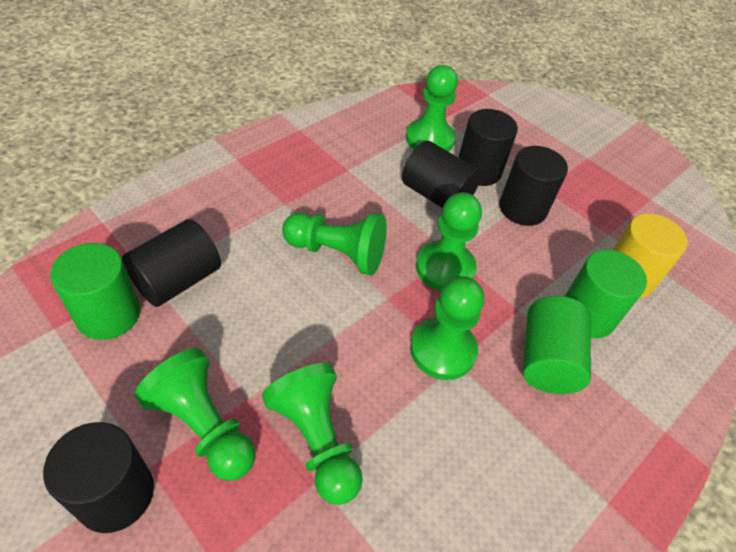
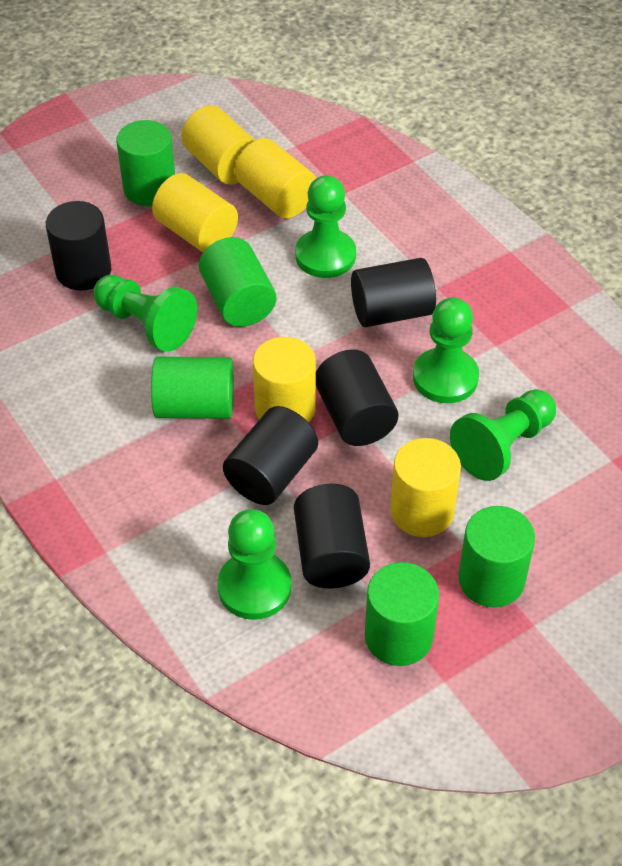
green cylinder: [50,243,140,340] [523,296,591,394] [565,250,647,338] = 3 -> [116,120,175,206] [151,357,234,419] [199,237,276,327] [365,562,439,666] [458,506,535,607] = 5
green pawn: [135,348,255,481] [262,363,363,505] [282,212,387,276] [406,65,458,152] [410,276,484,380] [416,192,482,291] = 6 -> [93,275,197,352] [217,509,291,620] [295,175,356,278] [413,297,479,403] [450,389,556,481] = 5
yellow cylinder: [613,213,688,298] = 1 -> [152,173,238,252] [182,105,255,185] [235,138,316,218] [253,337,316,423] [390,438,461,537] = 5

